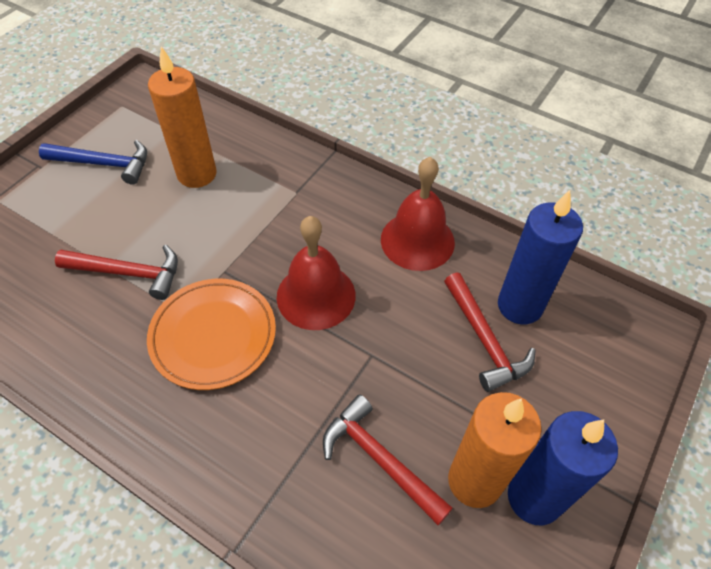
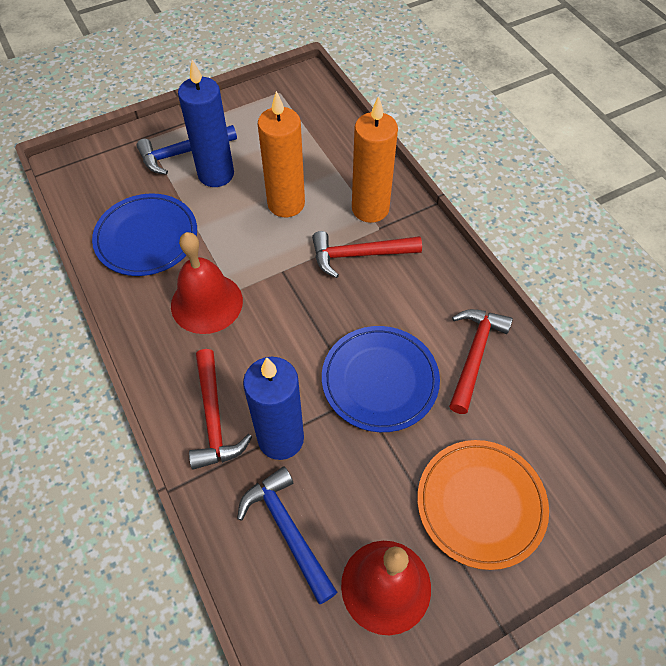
blue hammer: [39,140,147,185] = 1 -> [136,125,237,175] [237,467,337,604] = 2
blue plate: none = 0 -> [92,194,197,276] [322,326,440,432] = 2

